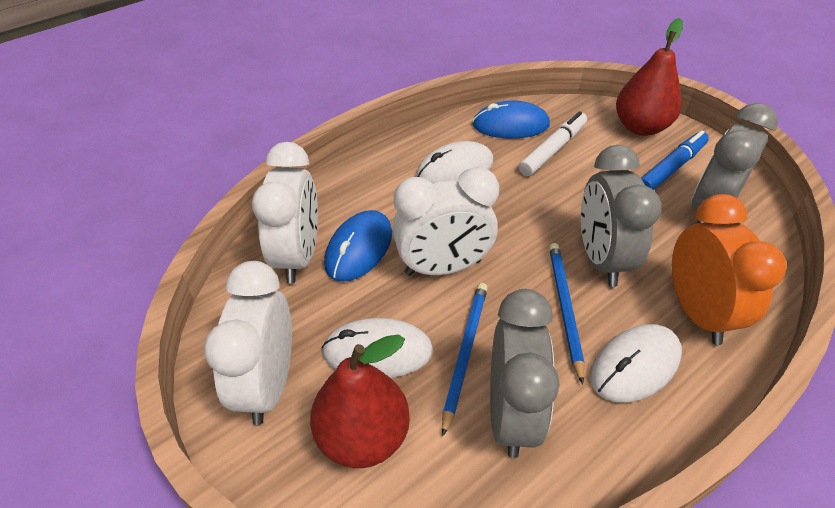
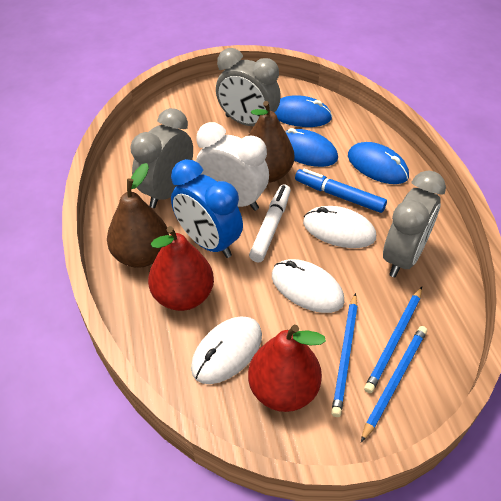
blue clock: none = 0 -> [171,159,243,258] = 1
blue mouse: [324,210,392,282] [472,101,550,139] = 2 -> [275,96,332,127] [285,128,338,167] [348,142,409,184] = 3
blue pencil: [442,283,488,437] [549,243,584,384] = 2 -> [331,293,358,417] [361,326,427,442] [364,287,422,393] = 3
brown pear: none = 0 -> [107,163,169,268] [248,101,294,183] = 2
orange clock: [672,194,787,345] = 1 -> none = 0
white clock: [204,261,292,425] [252,142,318,284] [392,167,499,276] = 3 -> [196,122,269,211] = 1

